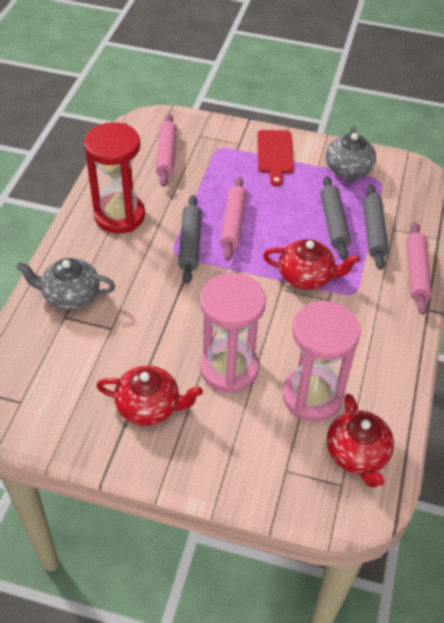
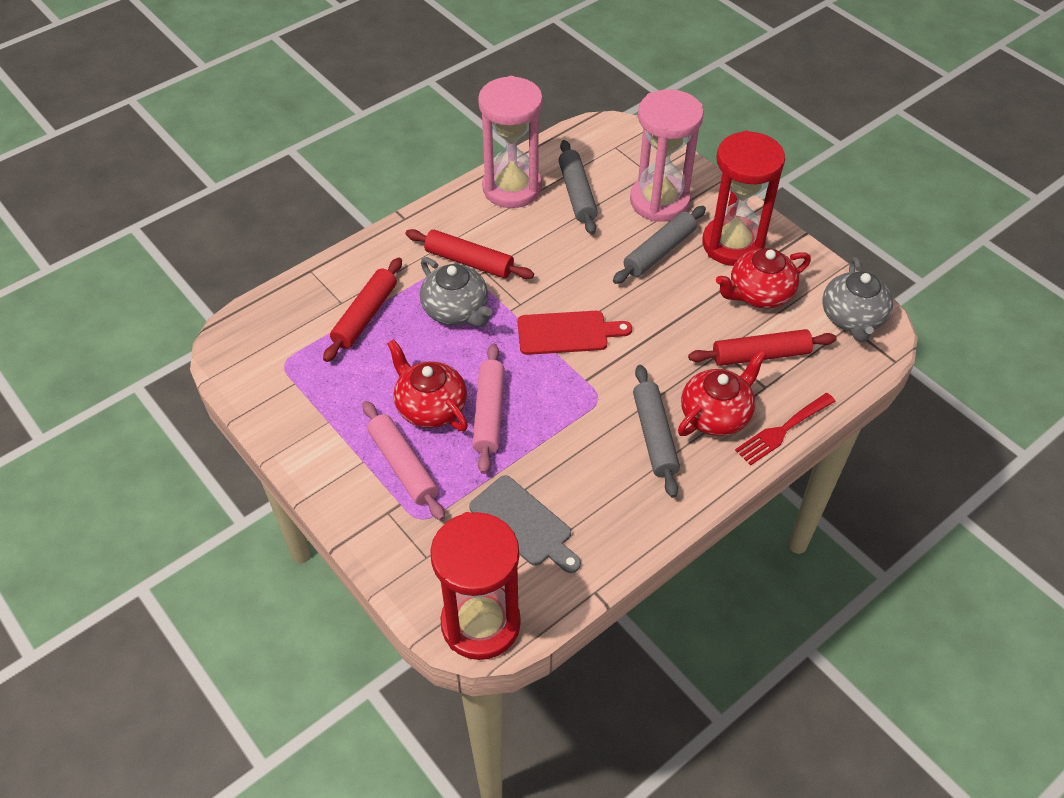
grey cutting board: none = 0 -> [469,475,581,573] = 1
pink rolling pin: [156,114,177,187] [220,177,247,261] [406,222,432,315] = 3 -> [363,401,445,521] [472,343,505,474] = 2
red fork: none = 0 -> [735,393,836,465] = 1
red hourglass: [84,122,145,234] = 1 -> [430,512,521,660] [702,131,785,266] = 2
red rolling pin: none = 0 -> [323,258,402,362] [405,229,534,279] [688,329,837,366] = 3

